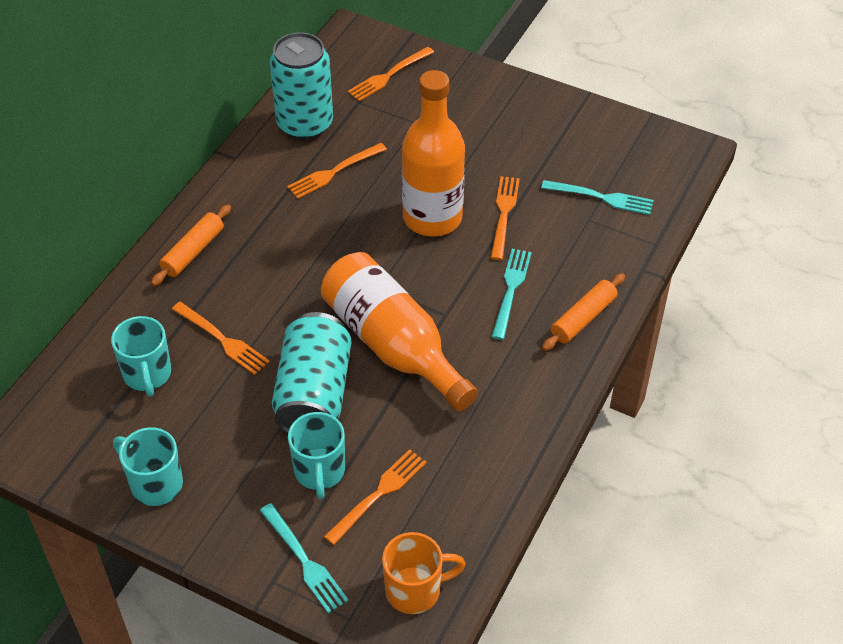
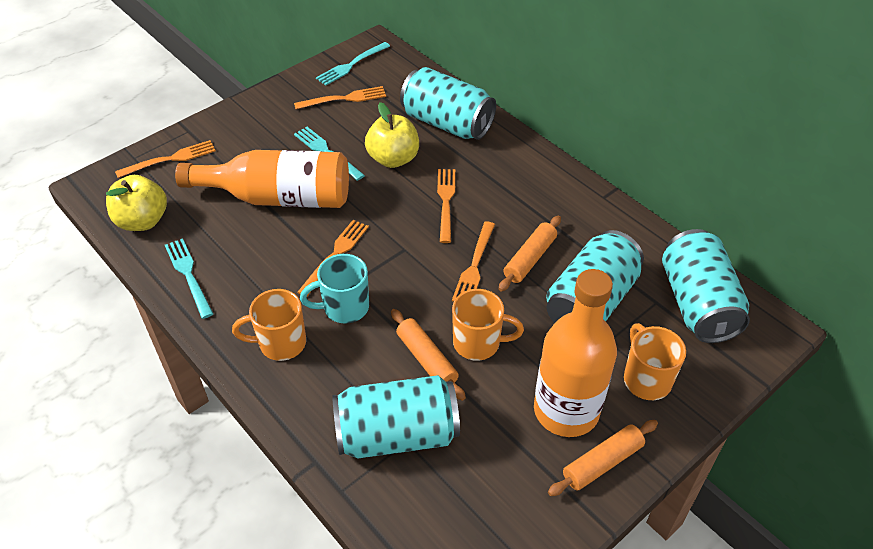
orange mug: [382,532,466,614] = 1 -> [232,289,306,361] [452,289,524,361] [624,323,686,400] = 3
orange rolling pin: [151,204,231,286] [542,273,625,351] = 2 -> [391,309,466,401] [499,216,561,292] [548,420,658,496] = 3
turquoise can: [270,32,333,140] [272,312,351,433] = 2 -> [332,375,460,459] [400,67,496,140] [546,230,644,323] [662,229,750,343] = 4
turquoise mug: [111,316,172,397] [113,427,183,506] [288,412,345,499] = 3 -> [300,254,369,324] = 1
yellow apple: none = 0 -> [106,175,167,231] [365,102,419,168] = 2

